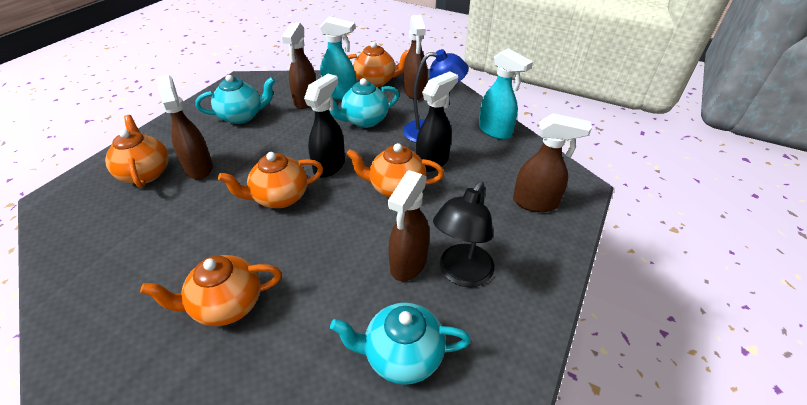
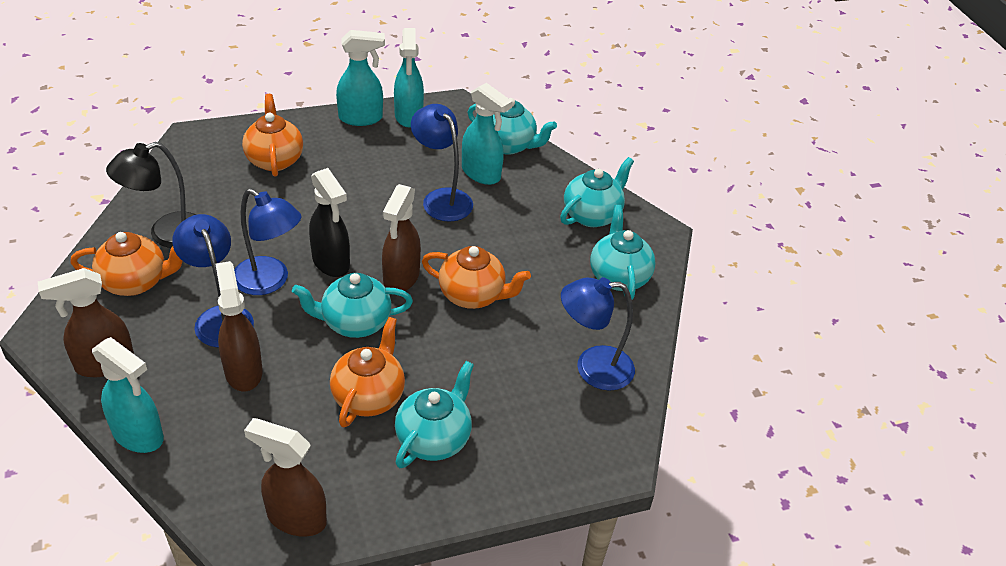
black spray bottle: [304,74,345,178] [416,71,458,172] = 2 -> [309,168,350,277] = 1
blue lamp: [403,49,469,143] = 1 -> [172,214,254,348] [234,188,301,295] [411,104,473,222] [561,277,635,391] = 4
brown spray bottle: [157,75,213,180] [281,22,316,109] [388,170,429,281] [404,15,427,100] [513,113,592,212] = 5 -> [38,268,134,377] [216,261,263,392] [244,418,327,537] [382,184,421,291] = 4
orange teapot: [105,115,169,188] [140,255,282,326] [218,152,323,208] [346,143,444,198] [348,42,409,87] = 5 -> [70,232,182,296] [242,94,303,177] [330,317,405,428] [422,246,531,309] = 4
turquoise spray bottle: [319,16,356,100] [479,48,533,140] = 2 -> [92,337,164,453] [336,30,385,126] [394,28,424,127] [462,83,512,185] = 4
turquoise teapot: [195,75,275,124] [329,78,399,128] [330,302,471,385] = 3 -> [292,273,413,338] [395,361,474,468] [468,98,557,155] [560,157,634,227] [590,205,656,300] = 5

